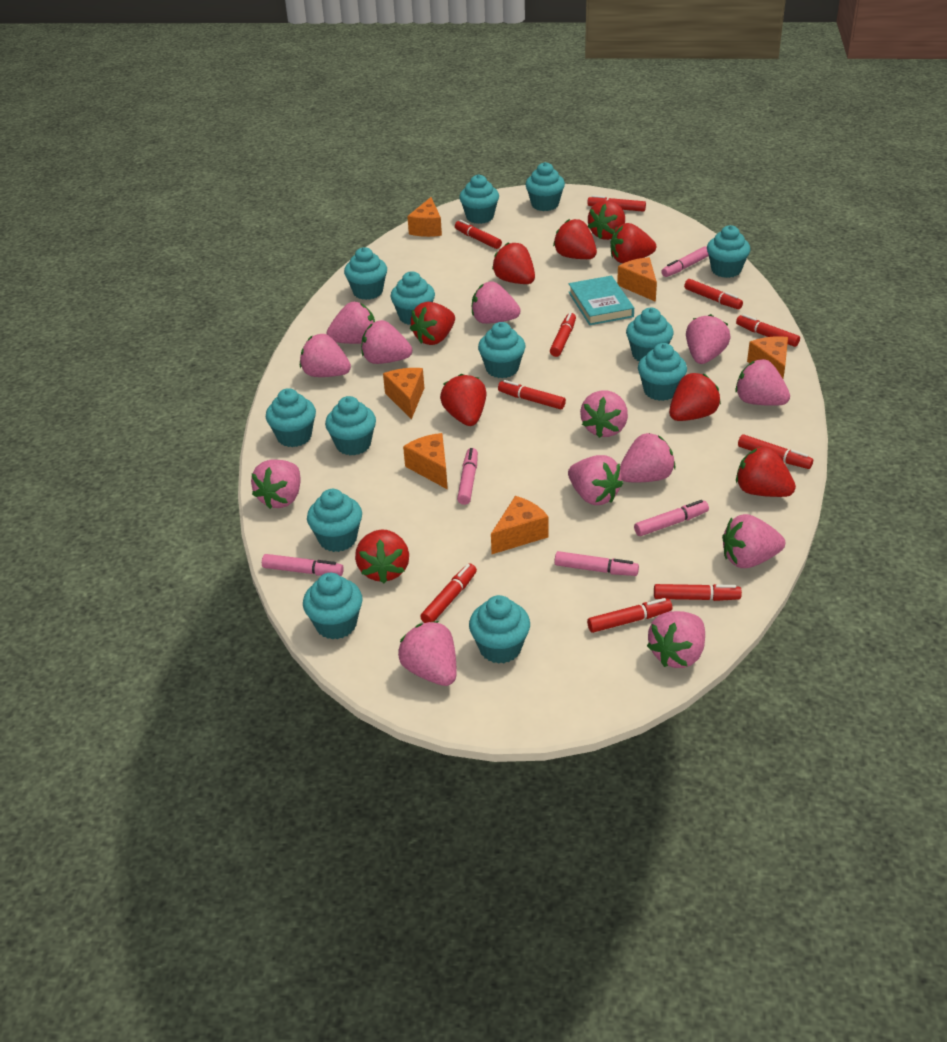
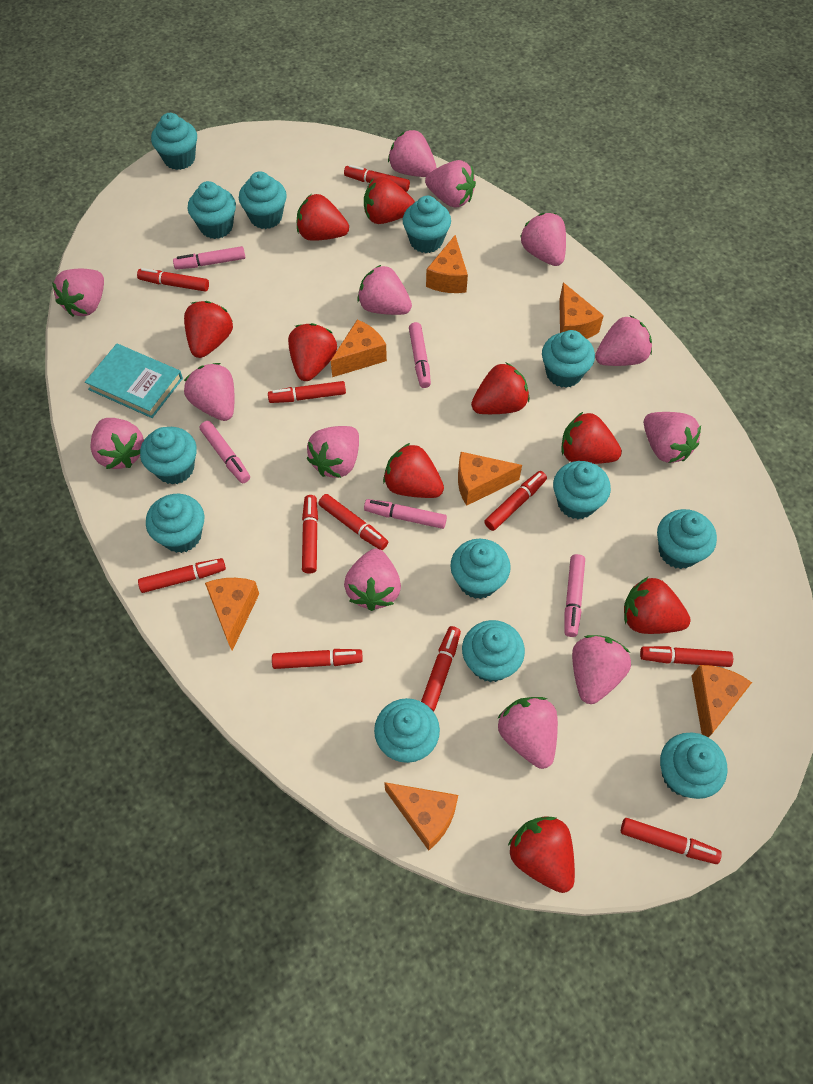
orange cheese: [383,368,424,420] [403,433,448,490] [407,197,442,237] [491,496,548,554] [617,257,657,302] [747,336,788,378] = 6 -> [205,578,259,651] [331,319,387,377] [384,782,458,851] [426,235,468,293] [458,452,522,506] [559,282,604,339] [692,665,752,738] = 7
red marker: [420,564,477,623] [455,220,502,249] [498,380,566,409] [550,312,576,357] [587,195,646,212] [587,598,672,633] [654,584,742,601] [684,279,743,309] [736,314,800,347] [738,434,813,469] = 10 -> [137,268,209,292] [138,558,226,593] [268,381,346,403] [272,649,363,669] [302,495,318,574] [318,494,388,550] [344,165,410,192] [421,626,461,712] [484,471,547,531] [621,818,722,864] [640,646,733,667] = 11

